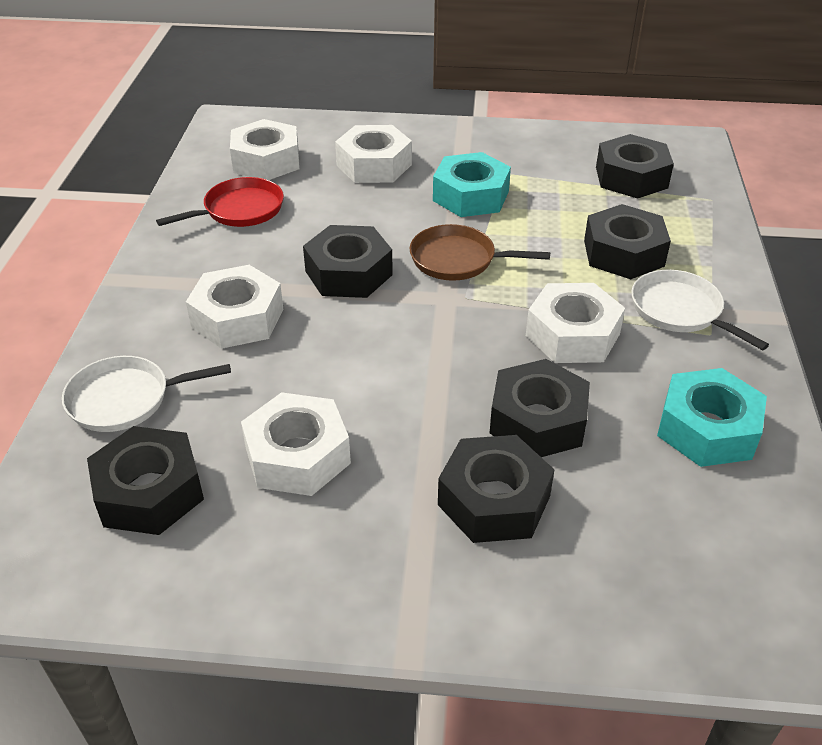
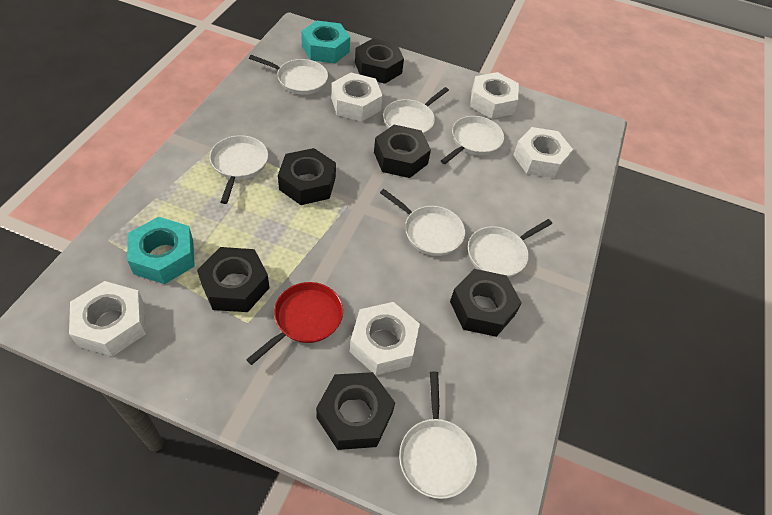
brown pan: [410,224,550,281] = 1 -> none = 0
white pan: [62,356,231,432] [631,269,769,350] = 2 -> [210,135,268,204] [249,55,328,95] [380,189,465,256] [383,87,449,135] [399,371,477,499] [441,116,504,164] [468,219,552,277] = 7

